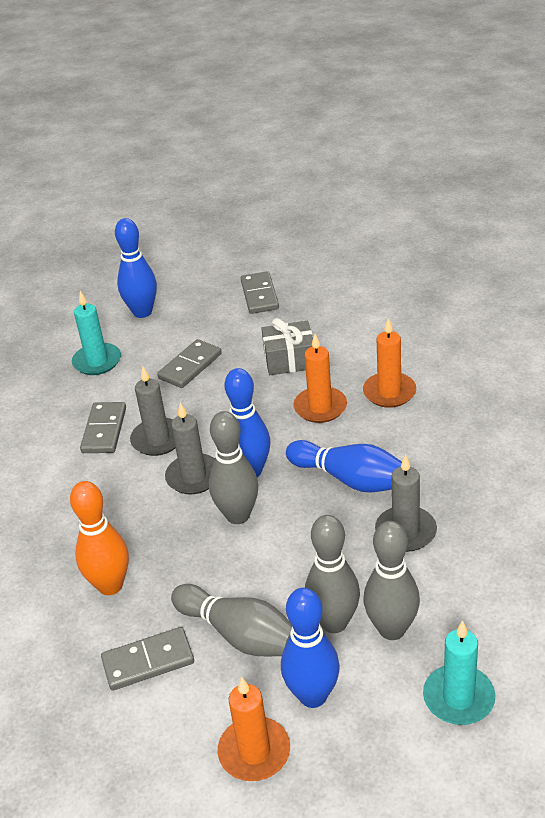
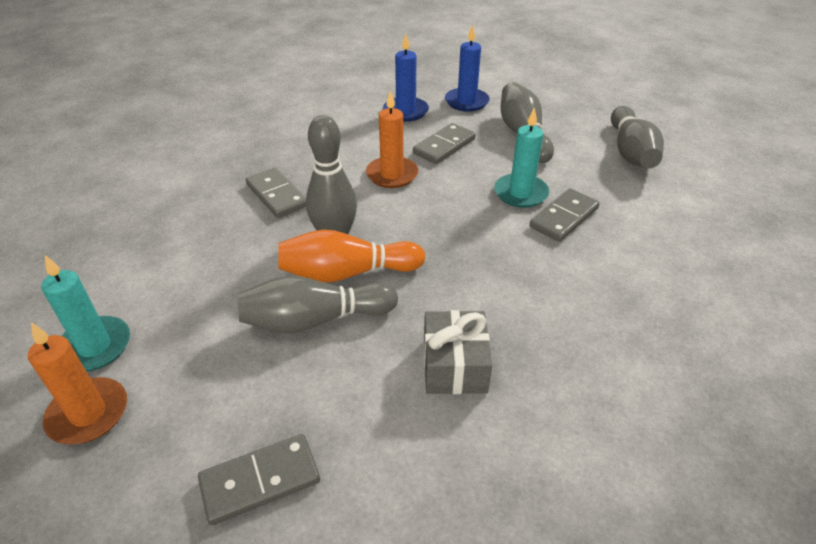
blue bowling pin: [115,218,157,318] [225,368,271,477] [281,588,340,708] [286,440,402,492] = 4 -> none = 0
blue candle: none = 0 -> [383,34,429,122] [445,24,490,112] = 2
grey candle: [130,366,175,456] [165,402,215,494] [375,454,437,552] = 3 -> none = 0
orange candle: [218,677,290,781] [293,334,347,423] [363,318,416,408] = 3 -> [28,323,127,444] [366,90,418,188] = 2

